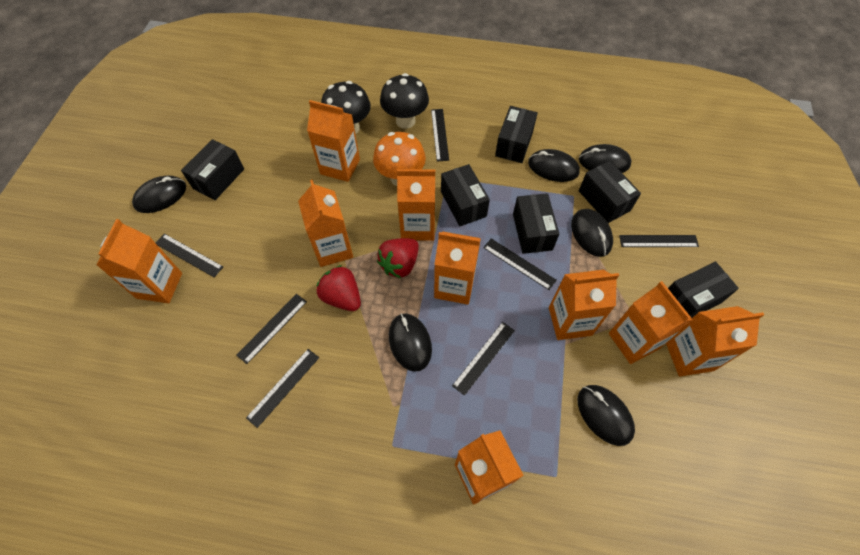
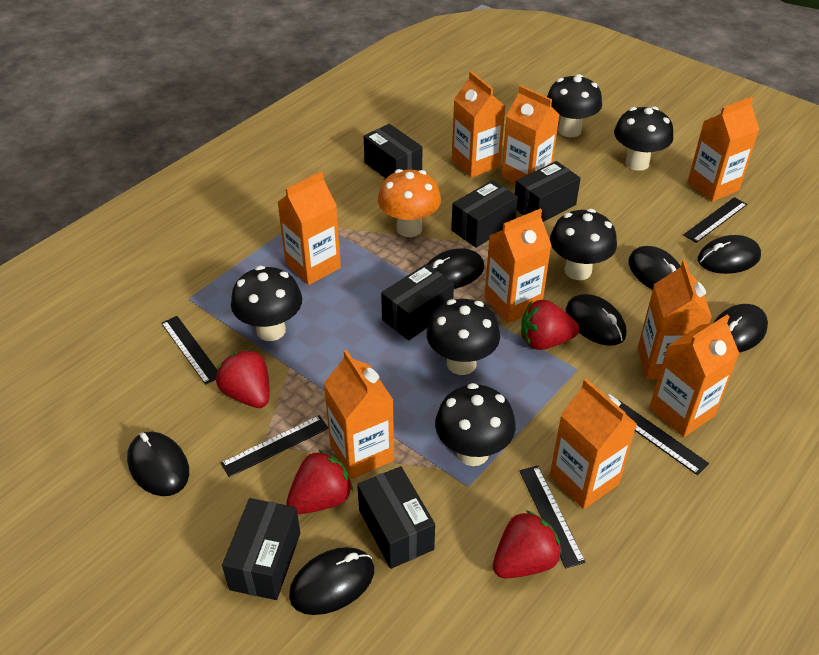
black mouse: [132,176,186,213] [389,313,432,372] [528,149,580,182] [571,209,613,257] [578,385,635,446] [579,144,632,173] = 6 -> [127,432,189,496] [289,547,374,615] [427,248,484,289] [566,294,627,346] [628,246,681,290] [698,235,761,274] [714,304,768,352] = 7
black mushroom: [321,81,371,134] [380,73,429,129] = 2 -> [231,266,302,341] [427,299,500,375] [435,383,516,466] [547,74,602,137] [550,209,617,280] [614,106,673,171] = 6
black ruler: [155,234,223,277] [236,294,307,364] [246,349,319,428] [431,109,449,161] [452,322,515,396] [483,238,557,290] [619,235,699,247] = 7 -> [161,316,218,385] [221,415,329,477] [519,466,586,569] [618,400,709,475] [683,197,747,243] = 5
red strawberry: [316,265,361,311] [377,238,419,278] = 2 -> [216,349,270,408] [286,450,353,514] [493,510,562,578] [521,300,579,350] = 4

